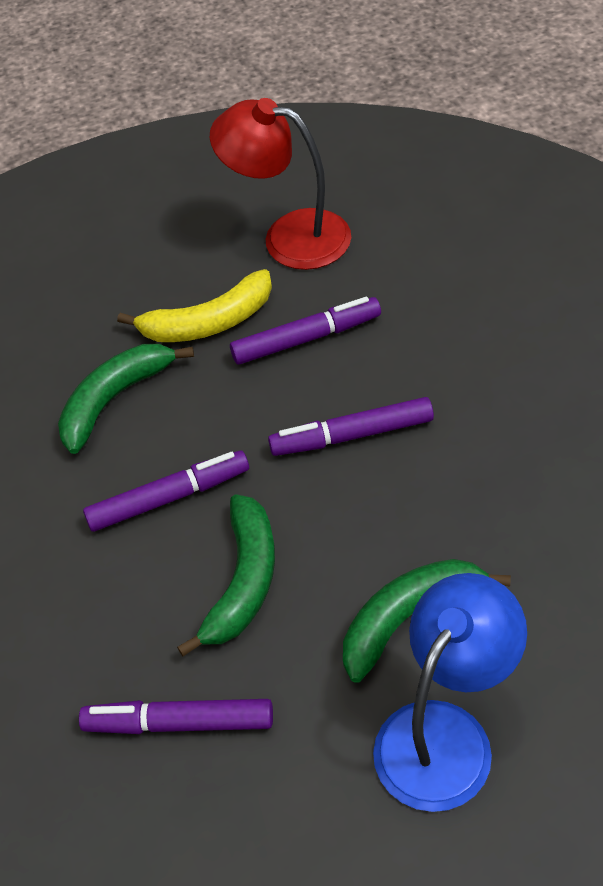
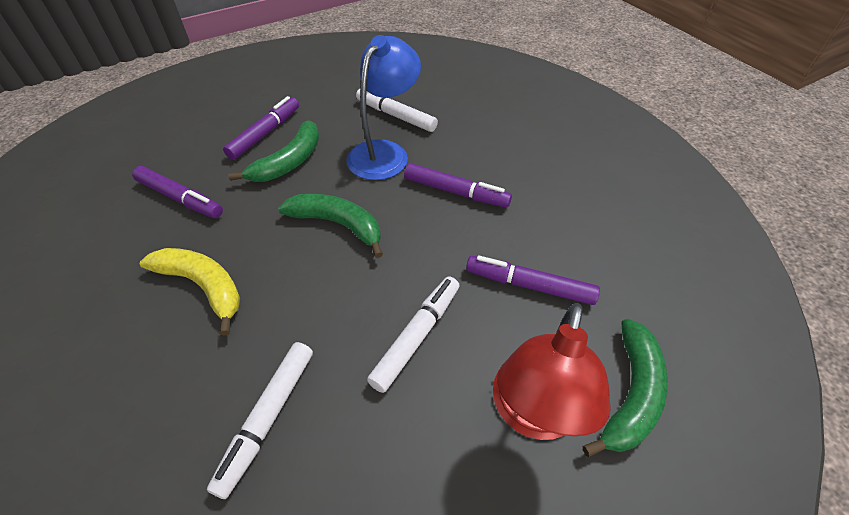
white marker: none = 0 -> [207,342,313,499] [356,89,438,132] [367,277,459,393] = 3

